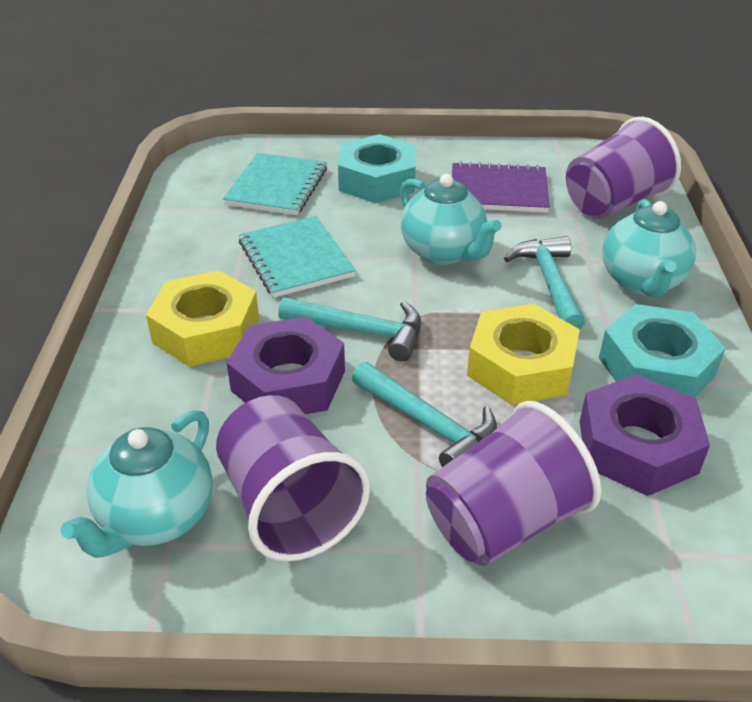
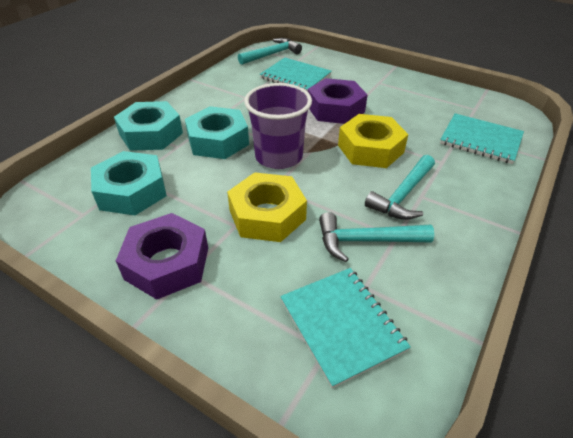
purple cup: [216,395,370,562] [426,401,601,566] [566,117,681,219] = 3 -> [244,83,312,169] = 1
purple notebook: [452,161,550,213] = 1 -> none = 0
turquoise notebook: [223,153,327,215] [239,216,356,298] = 2 -> [260,58,332,92] [280,268,411,388] [440,113,524,164] = 3
turquoise nut: [338,134,416,203] [599,304,726,398] = 2 -> [91,151,167,215] [114,101,183,151] [185,106,249,159] = 3
turquoise teapot: [61,410,213,558] [400,174,502,265] [602,199,696,297] = 3 -> none = 0

